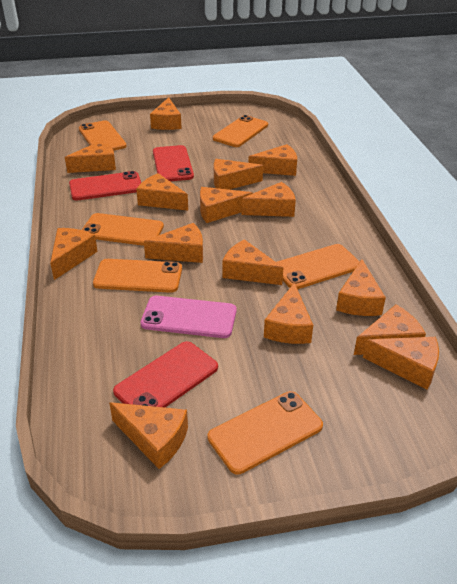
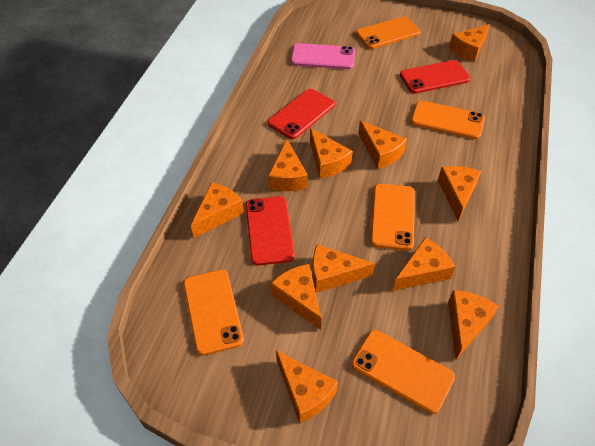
orange cheese: [50,228,98,280] [65,140,116,173] [109,402,188,469] [136,173,188,211] [144,223,203,263] [150,97,182,130] [200,187,253,223] [214,159,263,190] [223,239,283,285] [241,182,296,217] [248,144,297,176] [264,283,313,344] [336,259,386,316] [354,304,426,355] [363,337,439,390] = 15 -> [191,182,244,238] [268,140,308,191] [270,264,322,330] [276,350,338,424] [310,128,353,178] [312,244,375,293] [358,120,407,169] [393,237,455,291] [438,166,481,221] [448,290,499,360] [449,24,490,62] = 11
orange phone: [79,120,126,151] [82,213,164,246] [93,259,182,293] [208,391,323,474] [213,115,268,147] [277,244,360,289] = 6 -> [183,270,244,356] [352,330,455,414] [356,16,421,49] [371,184,415,251] [411,100,485,139] = 5

